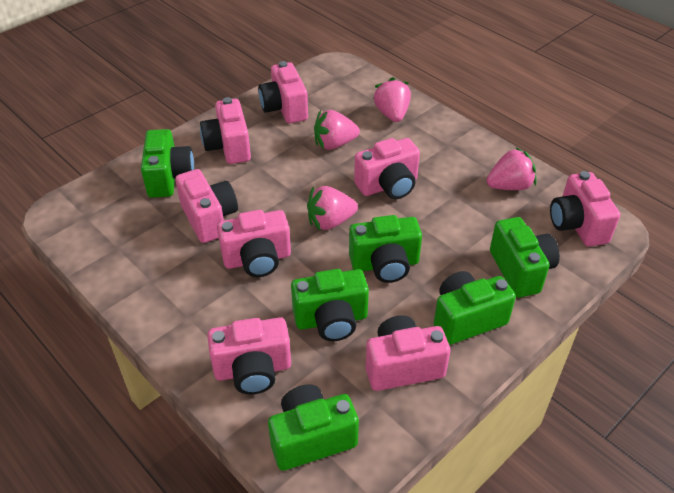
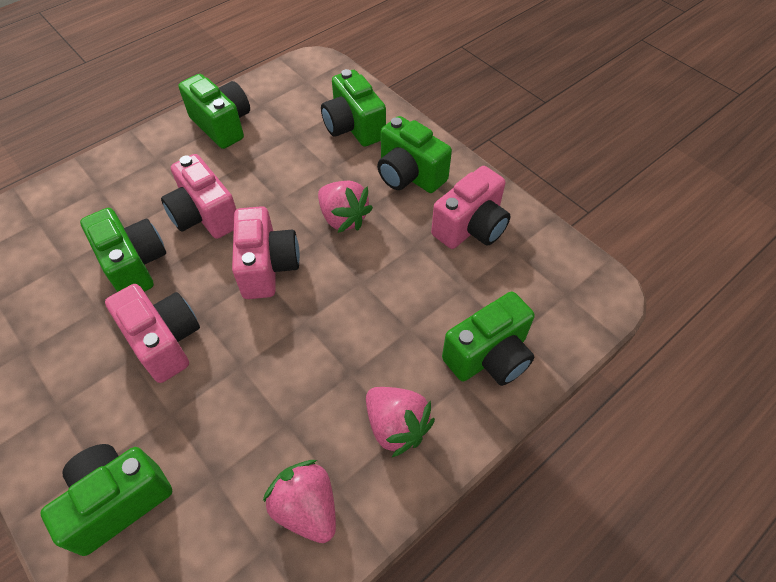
pink camera: [175,169,238,243] [200,97,251,164] [207,317,291,395] [217,210,291,277] [258,61,308,123] [354,138,420,199] [365,315,450,391] [550,171,620,247] = 8 -> [105,284,200,383] [161,154,236,239] [232,206,300,299] [431,166,511,249] = 4
pink strawberry: [307,186,358,231] [314,110,360,150] [373,77,411,122] [487,147,537,190] = 4 -> [263,460,336,543] [318,181,373,233] [366,387,435,457] = 3

